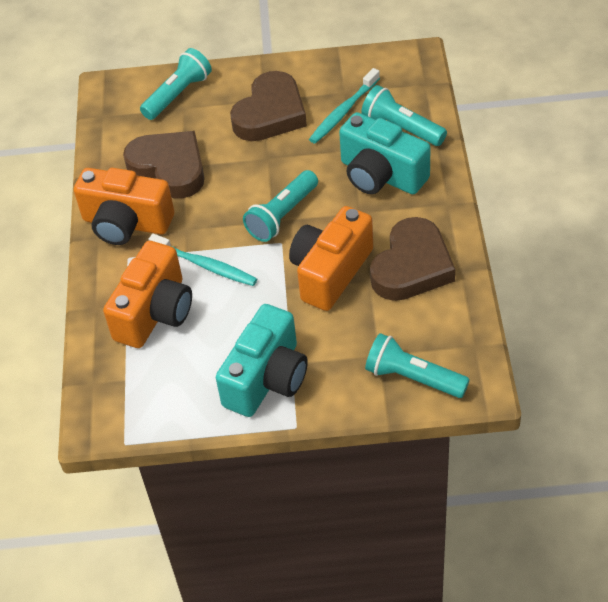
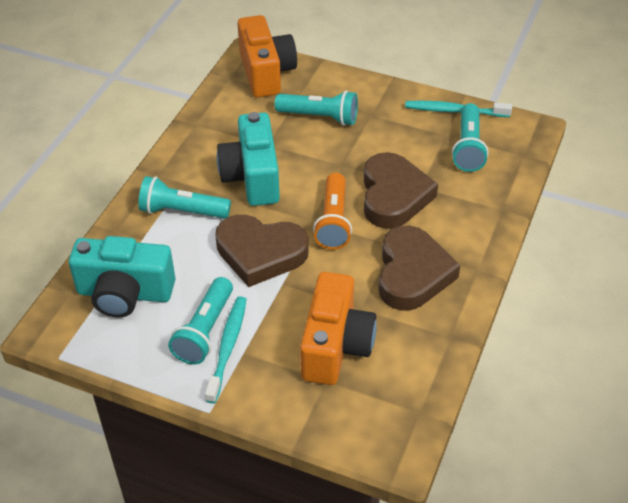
orange camera: [74,168,174,245] [103,241,192,348] [289,206,373,311] = 3 -> [237,15,297,98] [300,272,377,385] = 2
orange flashlight: none = 0 -> [313,173,352,250] = 1

